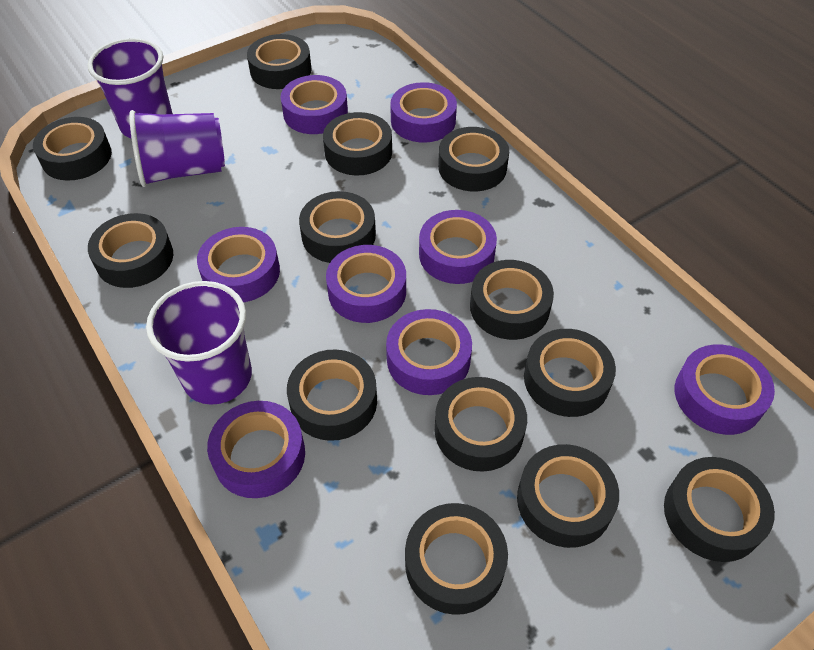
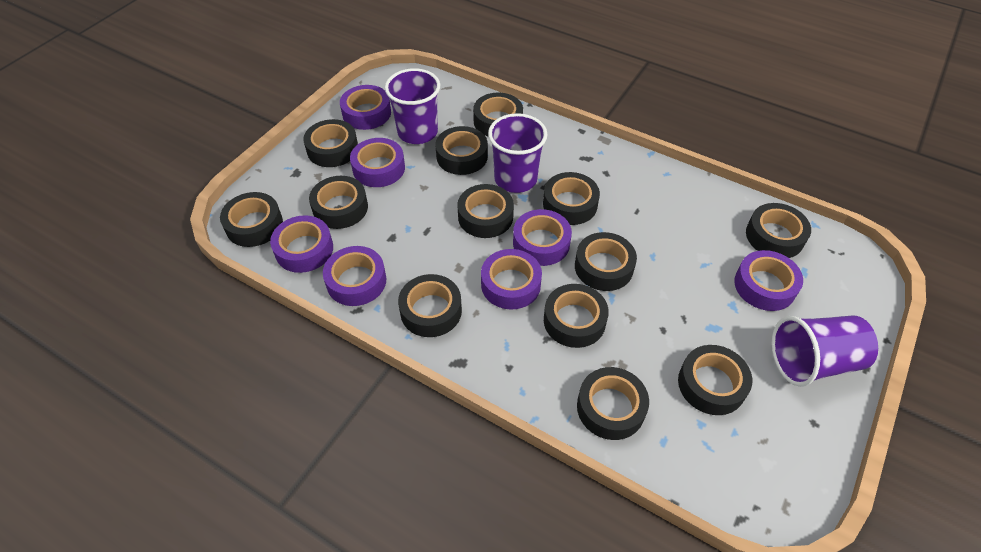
purple tape: [197,227,280,302] [207,401,305,498] [281,75,348,134] [326,245,406,323] [386,309,472,395] [390,82,457,143] [419,210,497,284] [675,344,775,435] = 8 -> [270,215,333,273] [323,246,386,306] [340,85,391,130] [350,138,405,187] [481,249,542,310] [513,209,572,266] [734,250,803,311] = 7

